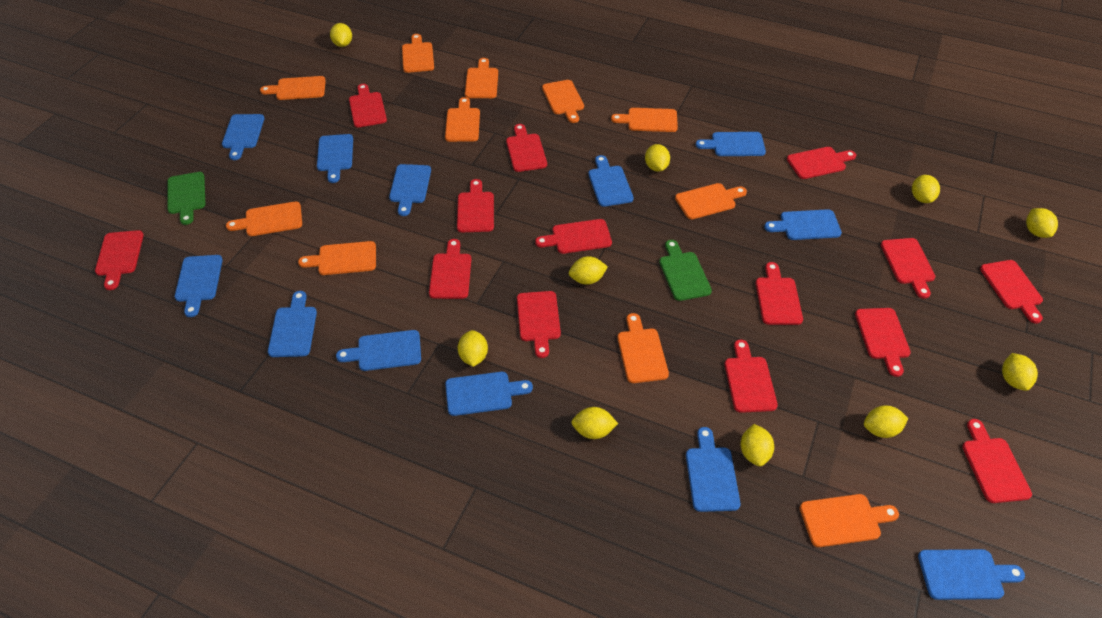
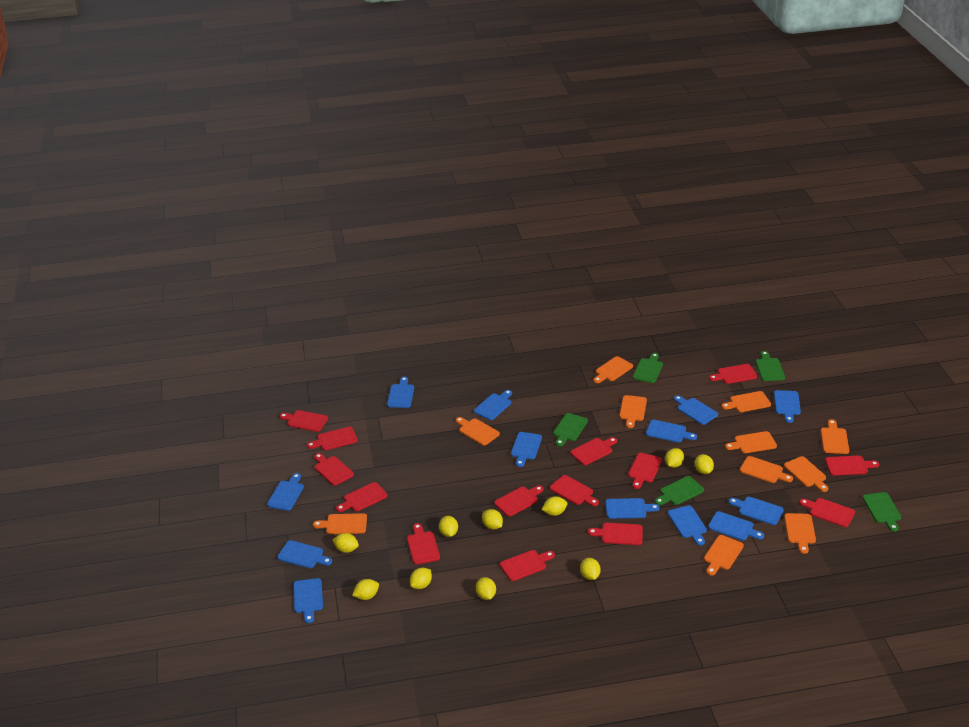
blue cutting board: [175,255,223,317] [222,114,264,160] [268,291,317,357] [317,134,353,183] [336,330,421,371] [389,164,431,216] [445,372,533,416] [588,155,634,207] [686,427,740,512] [696,132,766,156] [764,209,842,240] [918,549,1025,600] = 12 -> [267,473,304,511] [277,540,332,568] [293,578,323,623] [387,377,414,408] [474,390,512,420] [511,432,542,467] [605,498,660,519] [646,420,697,443] [668,505,707,545] [674,395,718,425] [708,511,764,541] [728,497,784,525] [774,390,801,423] = 13
green cutting board: [167,172,205,225] [659,240,712,301] = 2 -> [553,413,588,446] [633,353,663,383] [655,476,704,505] [756,351,785,381] [863,492,901,532] = 5

